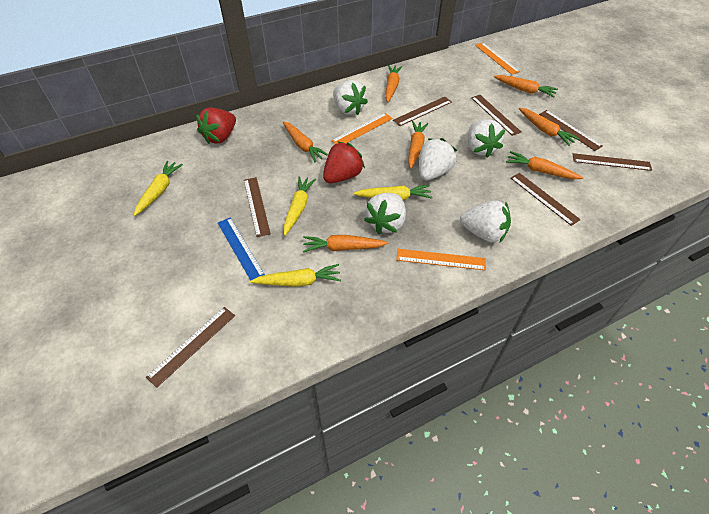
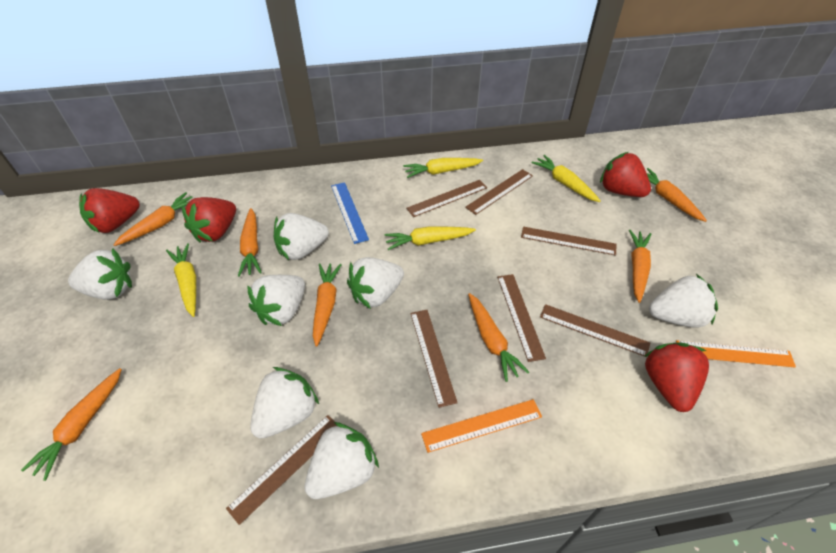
orange ruler: [332,113,393,144] [396,249,486,270] [475,43,520,75] = 3 -> [421,399,542,453] [676,340,796,367] = 2
red strawberry: [196,108,236,144] [323,141,365,183] = 2 -> [79,188,140,233] [182,197,236,242] [600,152,651,197] [645,342,709,412] = 4
white strawberry: [333,80,368,115] [364,193,406,234] [419,138,457,181] [460,200,511,242] [468,120,505,158] = 5 -> [68,249,132,300] [247,275,305,326] [250,367,319,439] [274,213,329,260] [305,422,379,499] [347,257,404,309] [649,274,718,328] = 7

